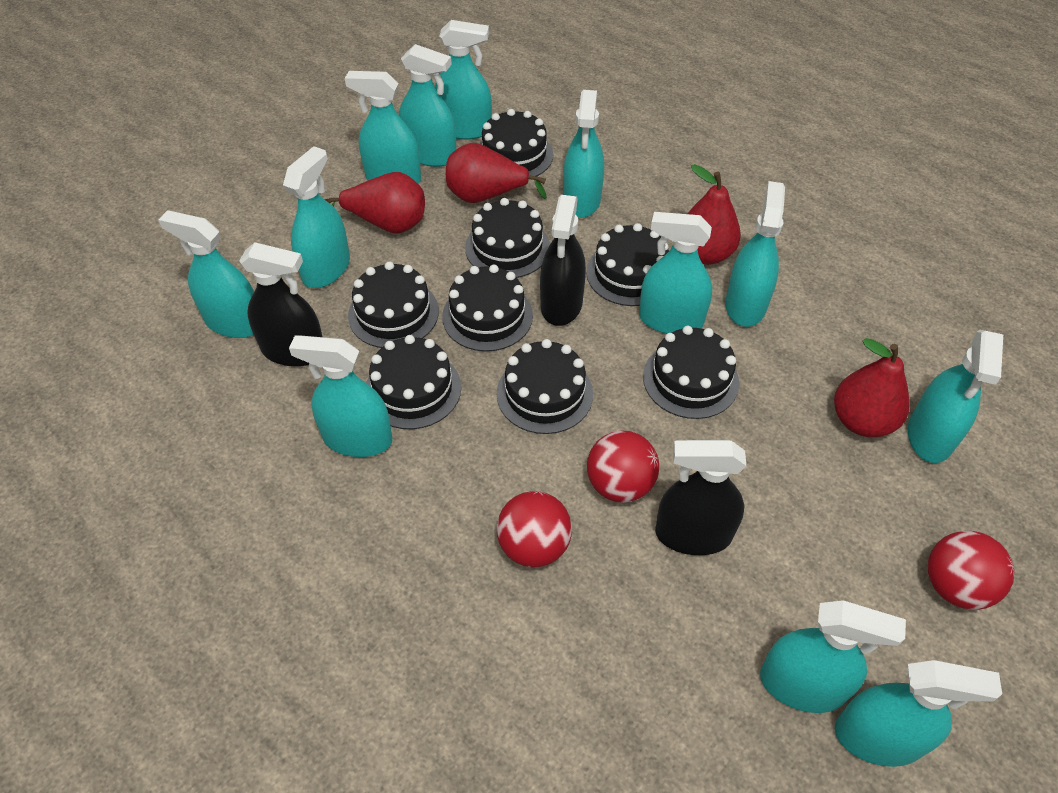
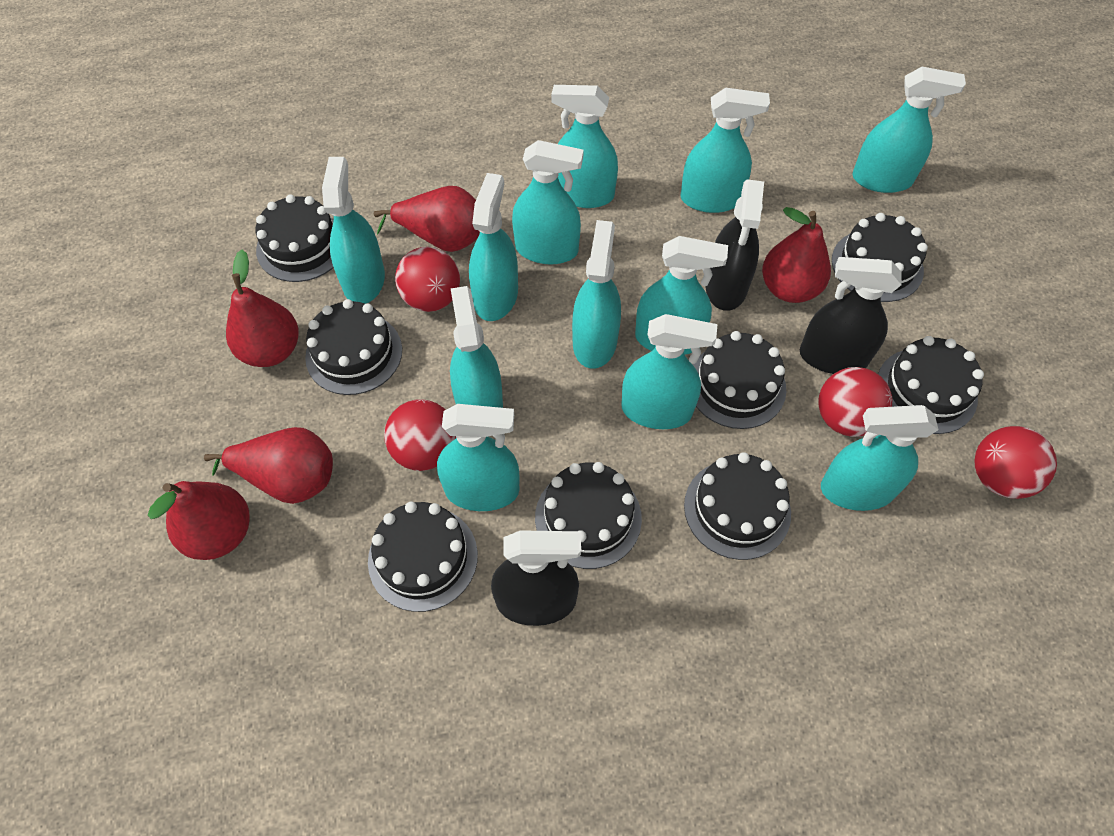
red ball: [497,491,572,568] [587,431,659,503] [928,531,1014,610] = 3 -> [384,399,456,471] [395,247,460,312] [818,367,892,437] [974,426,1057,499] = 4
red pear: [324,172,425,234] [446,143,547,203] [687,164,741,265] [834,338,910,437] = 4 -> [148,481,250,560] [204,427,333,504] [226,250,299,367] [374,186,480,252] [762,207,831,303] = 5

